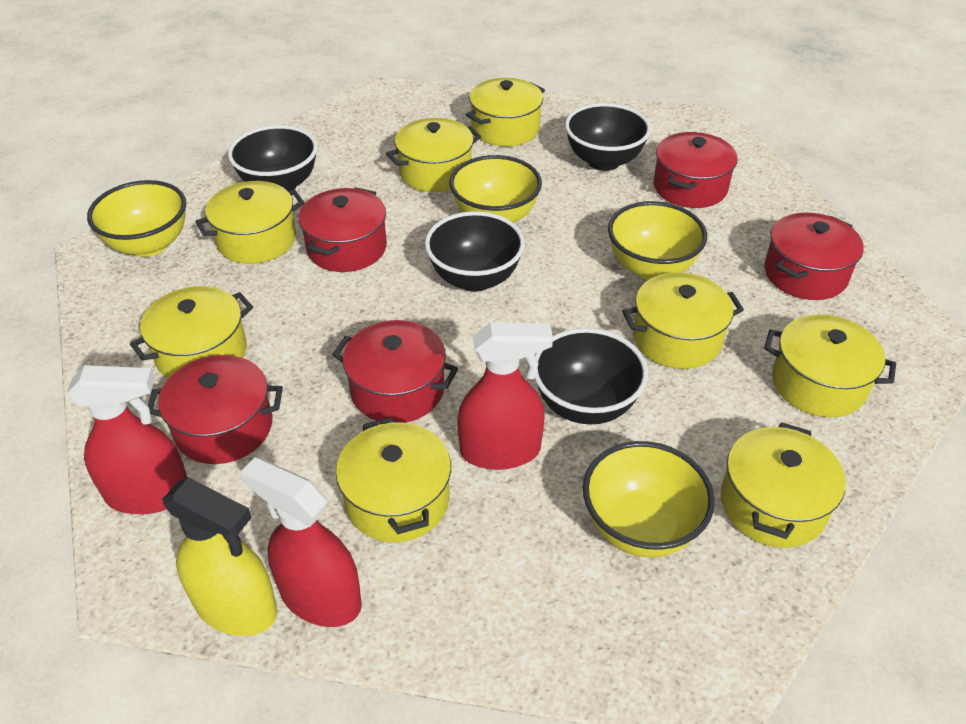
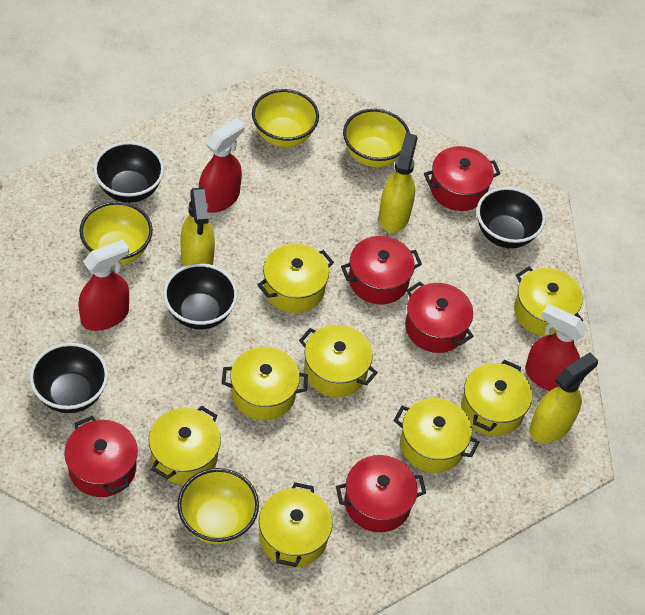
yellow spray bottle: [162,477,278,636] = 1 -> [180,188,215,266] [379,133,418,233] [529,352,598,443] = 3

